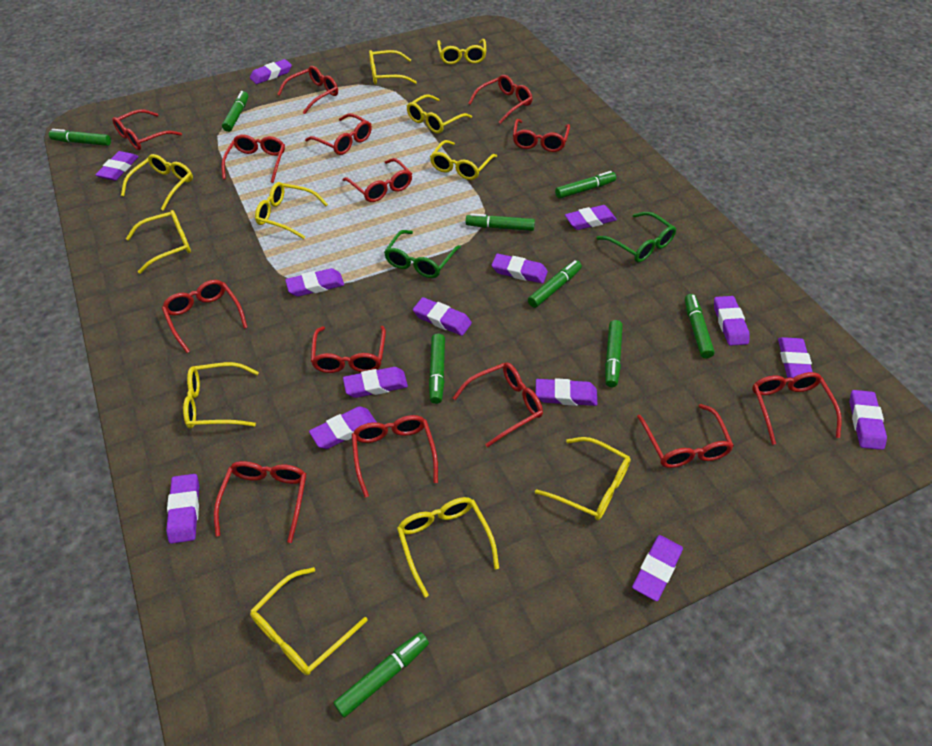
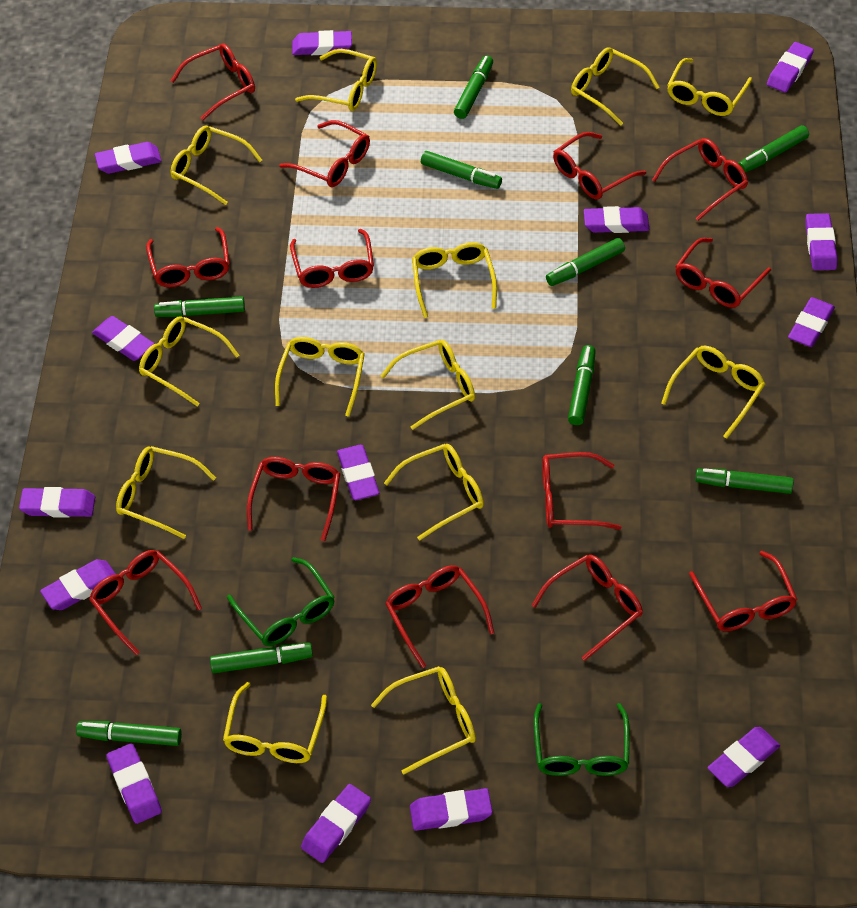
red glasses: [112,109,182,150] [162,280,248,353] [214,461,306,543] [221,134,285,183] [277,66,338,114] [305,113,372,155] [311,326,386,373] [343,158,412,202] [352,415,438,498] [453,363,543,447] [468,75,533,124] [513,119,570,152] [637,404,734,468] [752,372,842,445] = 14 -> [89,550,202,655] [146,227,230,287] [171,43,255,120] [247,457,340,541] [279,120,370,187] [290,229,374,288] [385,565,494,668] [532,555,643,661] [542,452,622,530] [553,132,646,199] [652,138,748,221] [675,238,771,308] [689,551,798,631] = 13
yellow glasses: [121,154,193,211] [126,210,191,274] [183,362,259,429] [250,567,368,675] [255,182,328,239] [369,50,417,85] [397,497,499,598] [407,95,472,133] [430,140,497,180] [437,39,487,64] [535,437,631,520] = 11 -> [116,446,216,539] [139,316,239,406] [171,126,262,205] [223,682,327,763] [275,337,365,417] [295,49,377,111] [371,666,476,774] [380,340,475,430] [384,444,484,540] [412,242,497,318] [571,47,660,126] [661,346,765,439] [667,58,752,116] = 13

